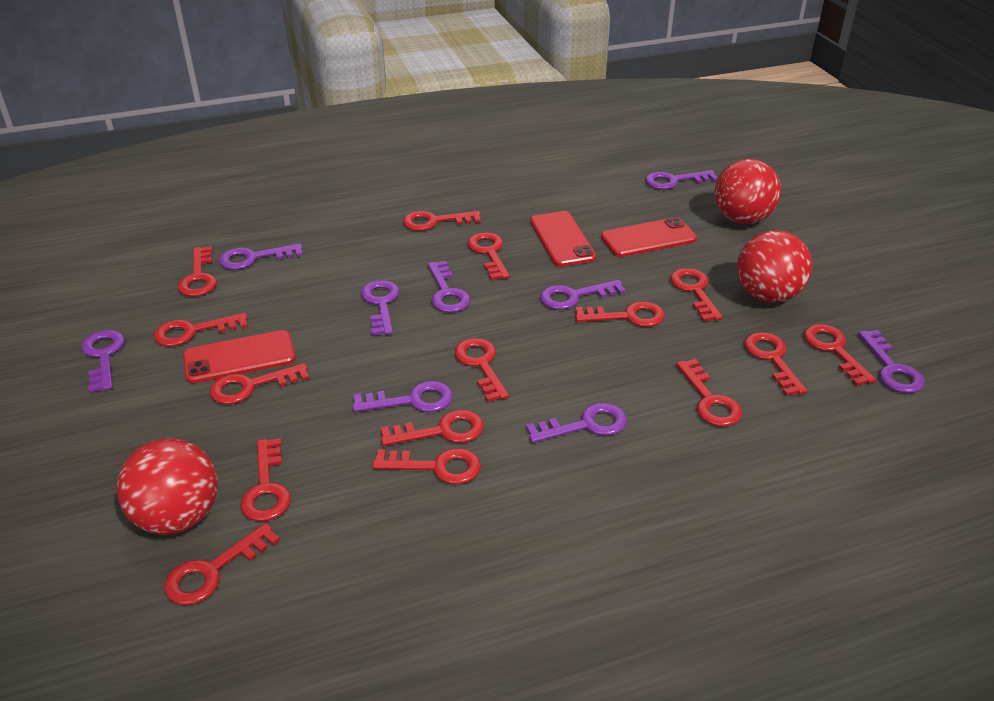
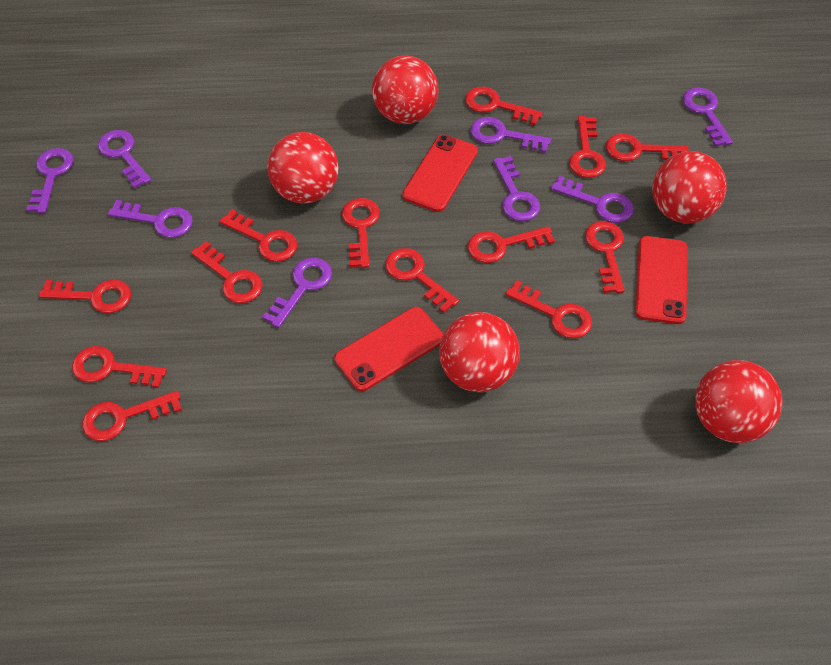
purple key: [81,330,125,393] [219,243,303,270] [352,381,453,412] [361,280,400,335] [428,261,470,313] [526,403,627,443] [540,280,626,310] [645,170,718,190] [858,330,925,393] = 9 -> [26,148,74,213] [98,130,151,188] [108,200,193,238] [262,258,332,328] [470,117,551,153] [493,156,540,221] [551,175,634,223] [683,87,733,147] = 8
red ball: [117,438,218,535] [714,159,781,224] [737,230,812,303] = 3 -> [267,132,339,204] [372,55,439,124] [439,312,520,392] [652,151,727,223] [695,360,783,443] = 5
red key: [154,313,248,347] [164,523,280,605] [178,246,217,297] [210,363,309,404] [240,438,291,521] [372,448,481,484] [381,410,484,446] [403,211,481,231] [455,338,509,402] [468,232,510,280] [575,301,665,327] [670,268,723,321] [676,359,742,427] [744,332,807,396] [804,324,876,386] = 15 -> [39,280,131,313] [72,346,167,388] [82,391,182,441] [191,241,263,303] [220,209,297,262] [342,198,380,268] [385,248,459,313] [465,87,543,125] [467,226,555,263] [506,280,592,339] [569,116,606,178] [585,221,625,293] [606,134,689,161] = 13

